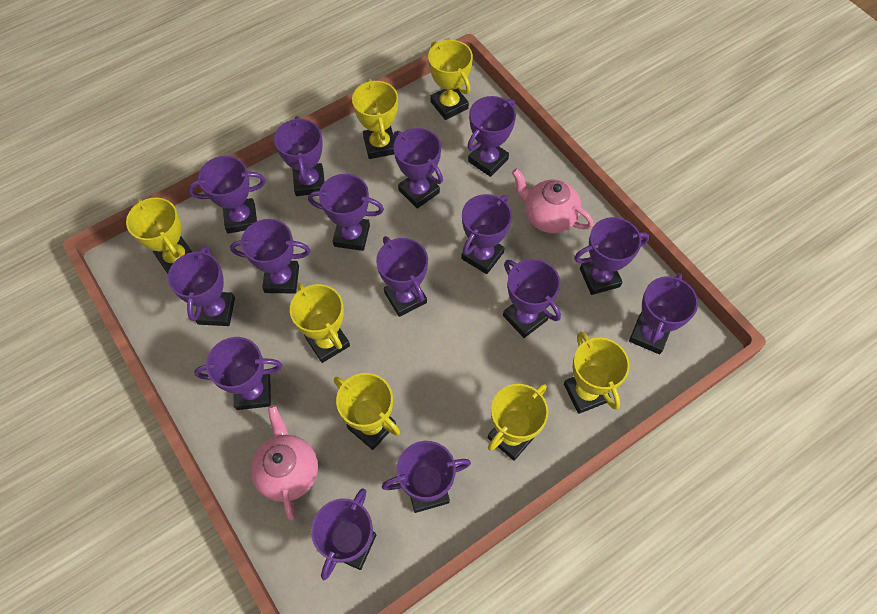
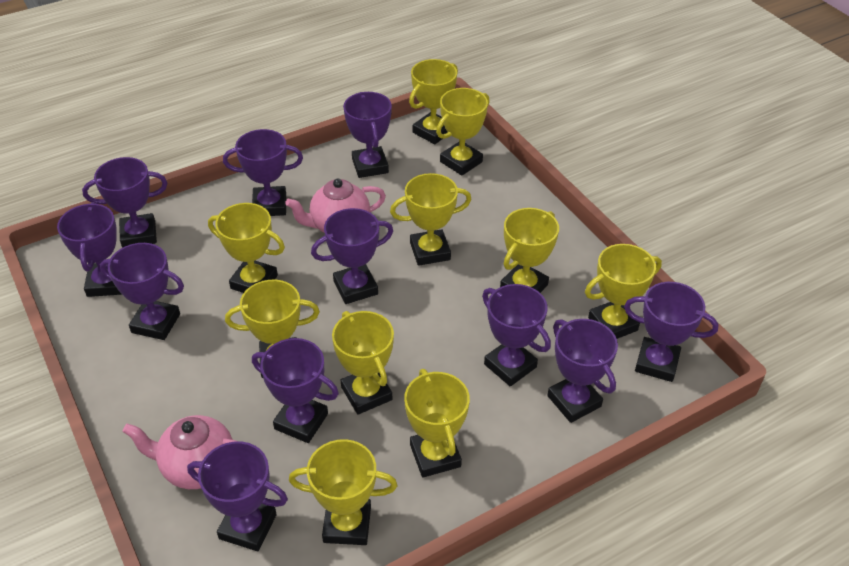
purple trophy: [168,246,235,326] [188,156,266,234] [194,337,282,410] [230,219,310,293] [274,116,325,196] [308,174,384,251] [311,488,376,580] [376,236,428,317] [382,441,471,513] [393,128,443,209] [461,194,512,274] [467,96,516,177] [503,259,561,338] [574,217,649,295] [629,273,698,354] = 15 -> [57,202,122,297] [82,157,167,248] [100,243,184,340] [187,441,288,551] [223,129,303,216] [252,338,339,443] [311,208,393,304] [343,92,392,178] [482,284,551,387] [547,319,618,423] [624,282,719,382] = 11
yellow trophy: [126,197,192,274] [290,283,350,363] [334,373,400,450] [352,79,398,159] [428,40,473,120] [488,384,548,461] [564,332,630,414] = 7 -> [208,203,285,293] [225,280,320,378] [289,439,397,545] [332,311,394,415] [390,173,471,266] [404,369,470,477] [409,59,458,144] [436,88,489,175] [500,208,559,293] [585,244,662,339] = 10

